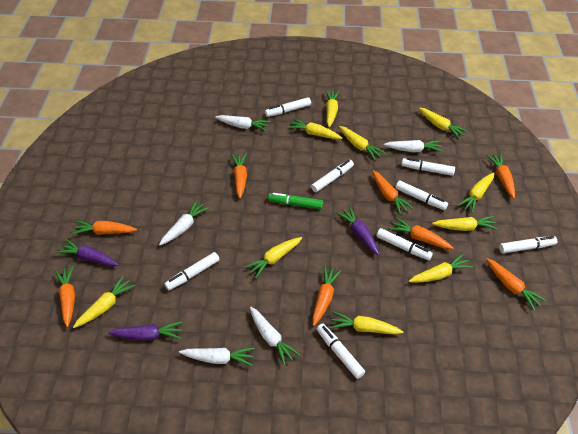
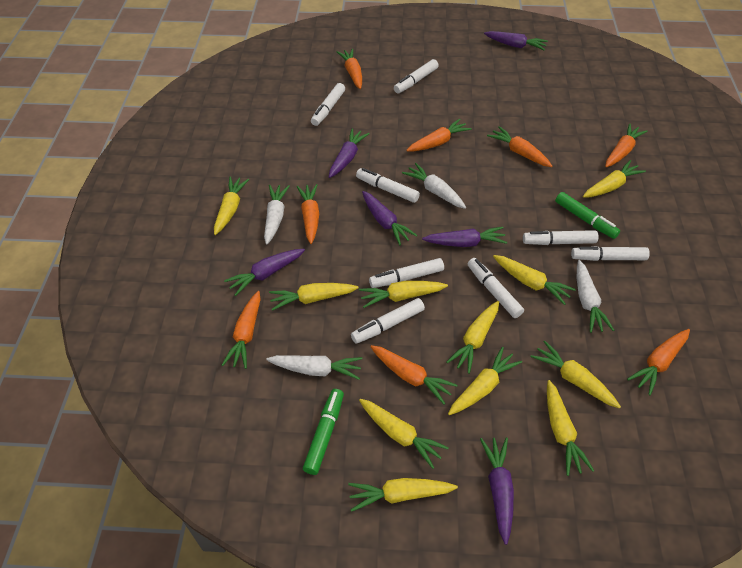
green marker: [268,193,323,209] = 1 -> [303,389,344,475] [555,192,620,239] = 2
purple carrot: [56,239,119,266] [108,321,182,341] [336,206,379,255] = 3 -> [224,249,305,296] [329,128,370,178] [362,191,417,245] [422,227,507,247] [480,437,514,545] [484,31,548,50] = 6
white carrot: [159,200,209,245] [179,347,254,366] [215,115,270,131] [250,307,300,366] [384,140,442,152] = 5 -> [264,185,290,245] [266,355,362,380] [402,163,466,209] [577,260,614,333] = 4
yellow carrot: [73,275,135,328] [245,237,302,278] [287,118,342,139] [326,90,340,127] [330,311,404,335] [339,126,385,160] [409,253,473,283] [419,107,468,139] [432,216,498,231] [458,173,495,213] = 10 -> [214,176,250,235] [269,283,359,311] [348,478,458,512] [359,281,448,308] [359,399,449,469] [446,301,499,374] [448,346,522,415] [493,255,576,305] [531,341,621,408] [547,380,594,476] [583,160,646,198] = 11

